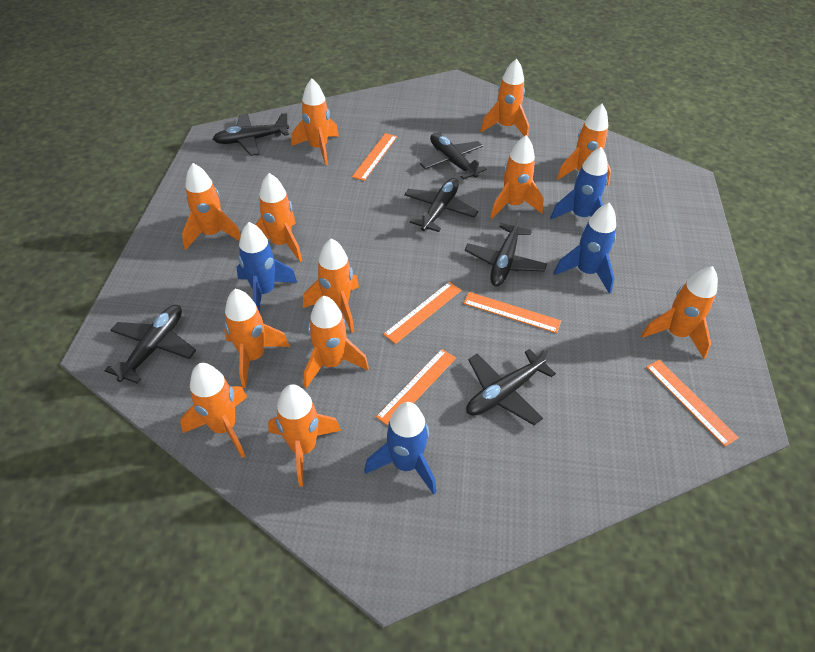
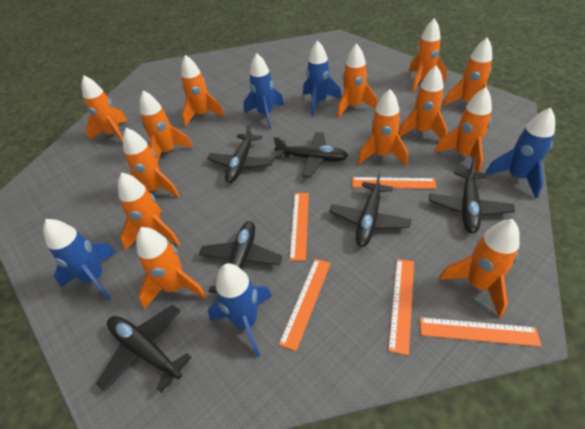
blue rocket: [237,222,298,313] [364,402,436,495] [550,147,608,219] [554,203,616,294] = 4 -> [43,219,116,301] [208,263,272,357] [243,53,284,129] [303,40,342,116] [485,108,555,199] = 5
orange rocket: [180,363,247,458] [182,163,241,250] [224,289,290,388] [255,173,302,262] [268,384,341,487] [291,78,339,165] [303,238,359,333] [304,296,369,388] [480,58,529,137] [490,135,544,219] [557,104,611,186] [641,266,718,358] = 12 -> [81,75,127,143] [118,172,180,250] [123,128,180,198] [136,227,206,309] [140,90,193,162] [181,55,225,127] [337,44,377,118] [357,89,408,166] [398,65,448,139] [409,18,447,92] [434,87,492,173] [439,219,520,318] [443,38,492,106] = 13

